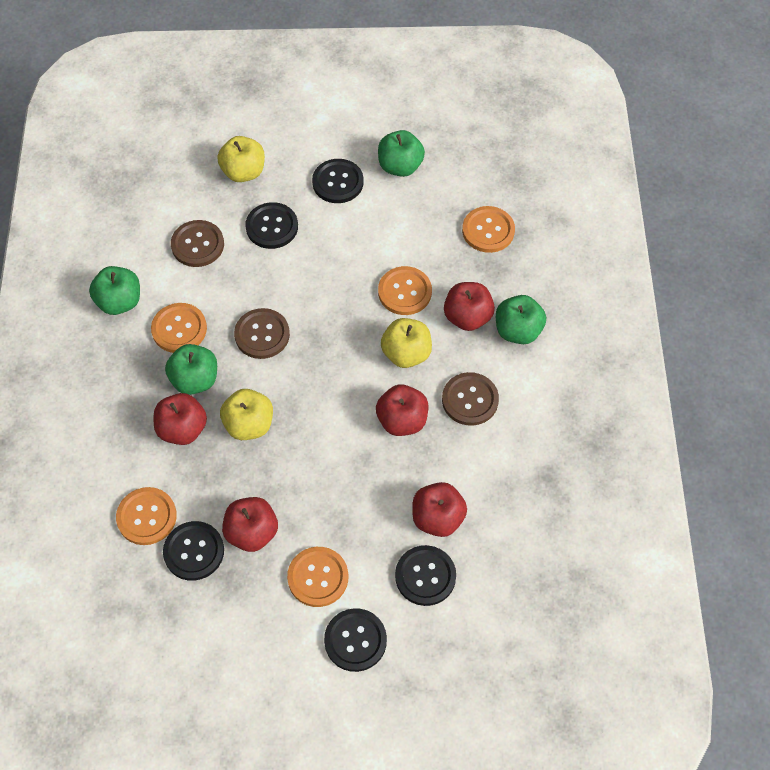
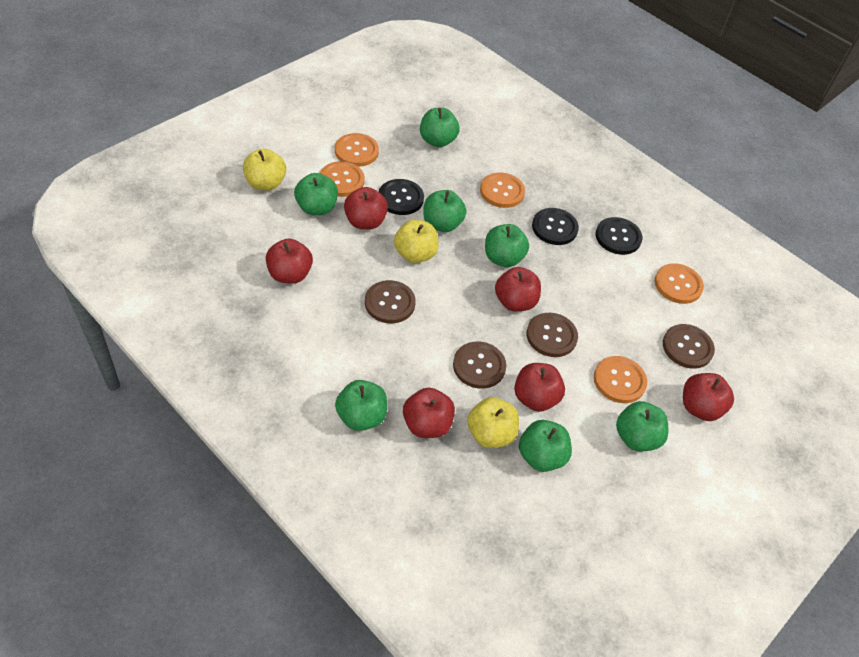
black button: [163,521,224,581] [245,202,298,249] [312,159,364,203] [324,608,387,672] [395,545,456,606] = 5 -> [379,179,424,215] [532,208,579,245] [596,217,643,255] = 3
brown button: [171,220,224,267] [234,308,290,359] [442,372,499,426] = 3 -> [365,280,416,323] [453,342,506,389] [527,313,578,357] [663,324,715,369] = 4
green apple: [89,266,140,315] [165,344,217,395] [378,130,425,177] [496,295,546,344] = 4 -> [294,173,338,215] [335,380,387,431] [420,108,460,147] [423,190,466,232] [485,224,529,267] [519,420,572,472] [616,401,668,451] = 7
red apple: [154,393,207,445] [222,497,278,552] [376,384,428,436] [412,482,467,537] [444,282,495,331] = 5 -> [266,238,313,283] [344,187,388,230] [403,388,455,438] [495,267,541,311] [514,363,565,412] [683,373,734,421] = 6

